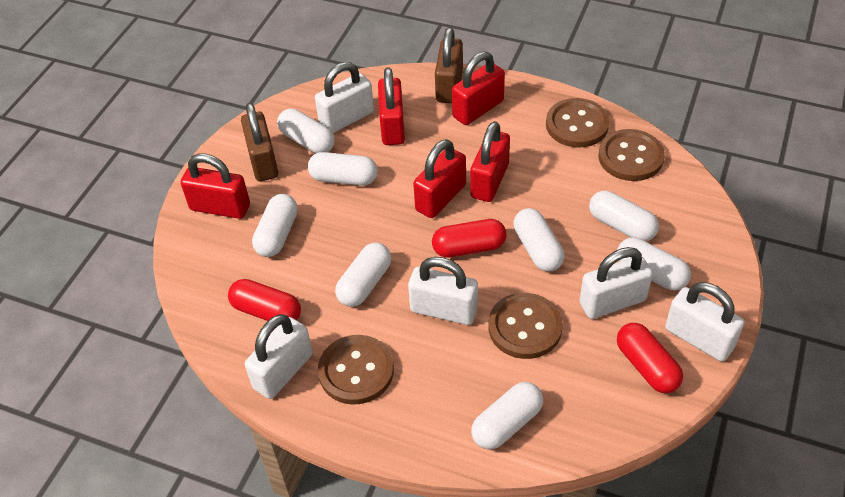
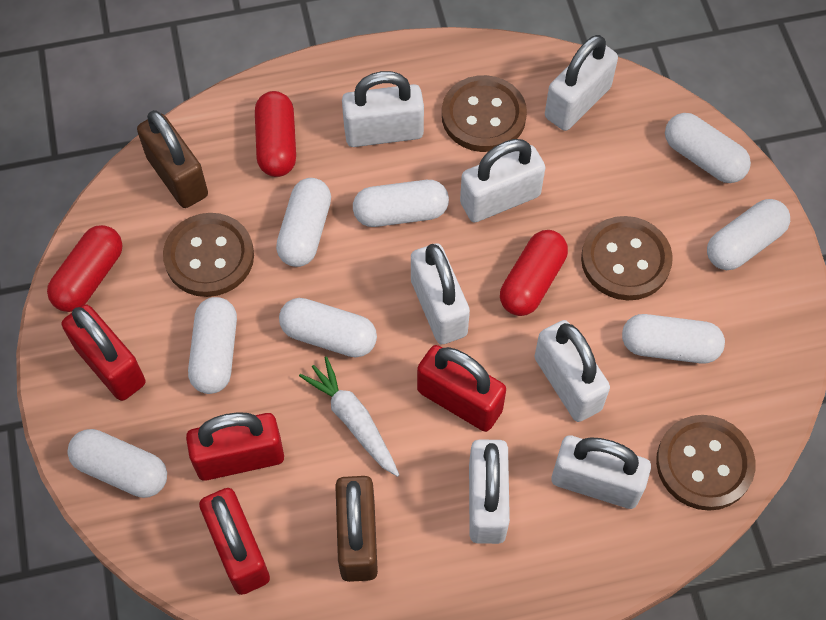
red padlock: [181,154,250,219] [378,67,405,145] [413,139,466,218] [452,52,505,125] [470,121,510,202] = 5 -> [62,304,146,401] [186,412,284,481] [199,488,270,595] [417,345,506,432] = 4
white carrot: none = 0 -> [299,356,399,477] = 1
white padlock: [245,314,313,399] [315,62,374,133] [408,257,478,325] [579,247,653,319] [665,282,744,361] = 5 -> [342,71,424,147] [411,243,470,344] [460,139,545,222] [469,440,510,544] [534,320,610,422] [545,35,618,131] [552,435,651,509] = 7

